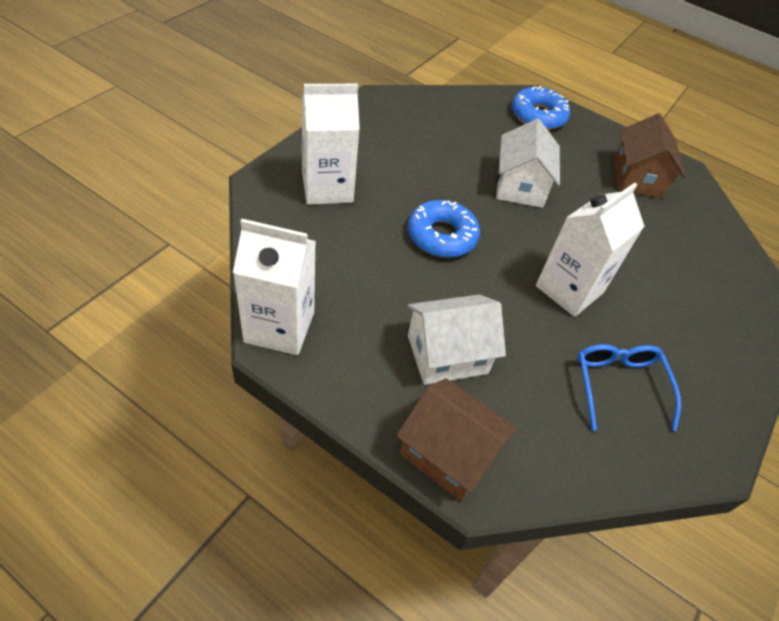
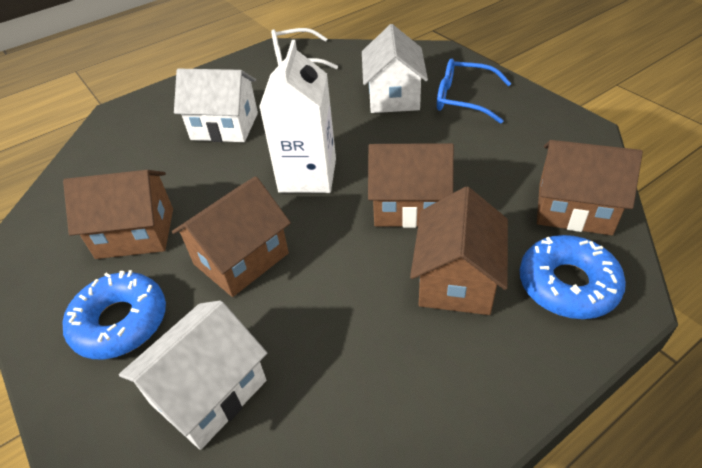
brown house: [396,378,517,501] [614,113,685,199] = 2 -> [63,170,173,259] [172,176,291,297] [368,143,454,228] [410,187,508,315] [537,140,643,235] = 5
white carton: [233,219,316,355] [302,84,360,205] [536,183,645,317] = 3 -> [259,40,336,193] = 1
white glasses: none = 0 -> [271,28,338,69] = 1
white house: [407,294,506,385] [496,118,560,208] = 2 -> [119,300,267,450] [174,68,258,142] [362,24,428,113] = 3

